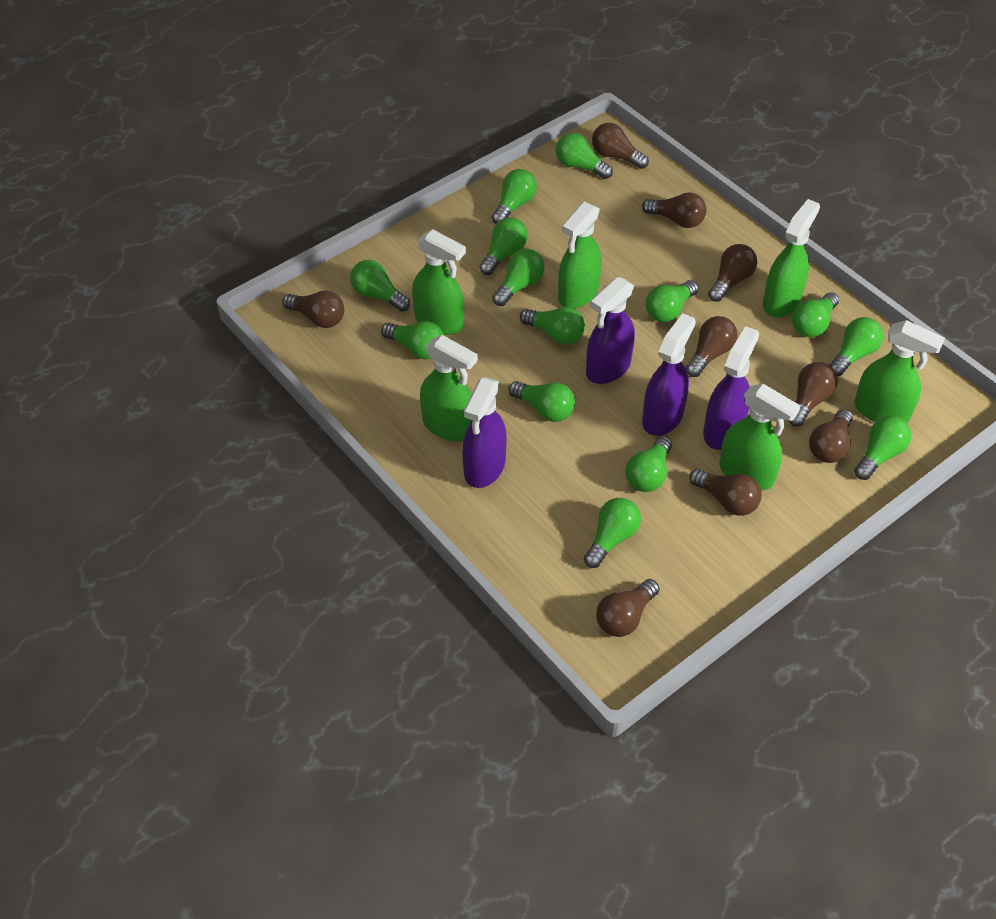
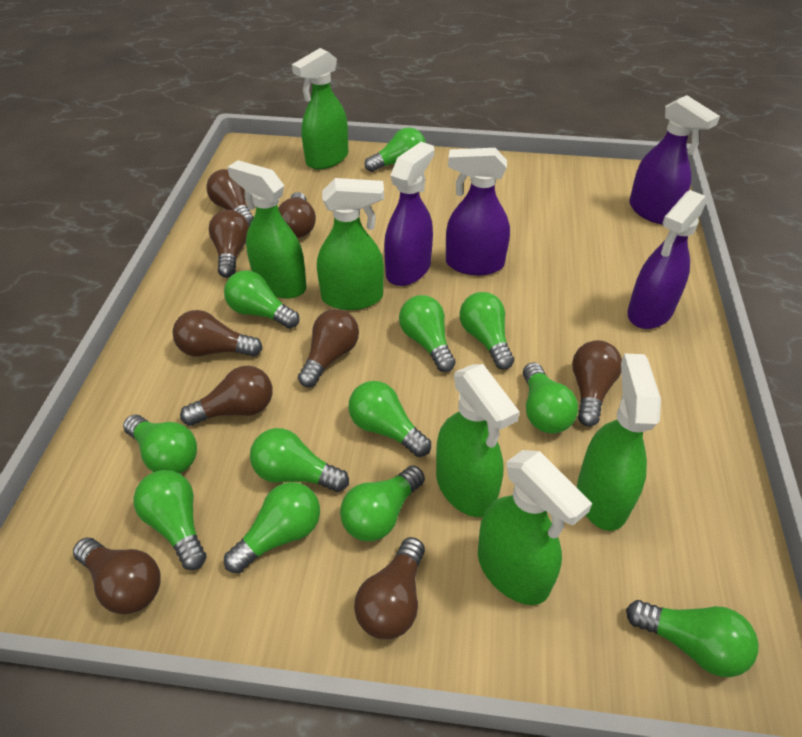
green light bulb: [350,260,410,312] [381,321,444,359] [479,217,528,275] [492,169,537,224] [492,249,544,306] [509,381,575,422] [520,307,585,345] [556,133,613,179] [584,498,641,568] [625,436,672,492] [645,280,698,322] [792,292,839,337] [830,317,883,376] [854,416,911,480] = 14 -> [123,415,197,474] [133,470,206,570] [224,270,299,329] [224,482,320,573] [250,428,349,492] [340,466,425,541] [348,381,431,457] [365,127,426,172] [399,295,456,372] [460,292,514,370] [523,362,578,434] [626,600,759,677] = 12

